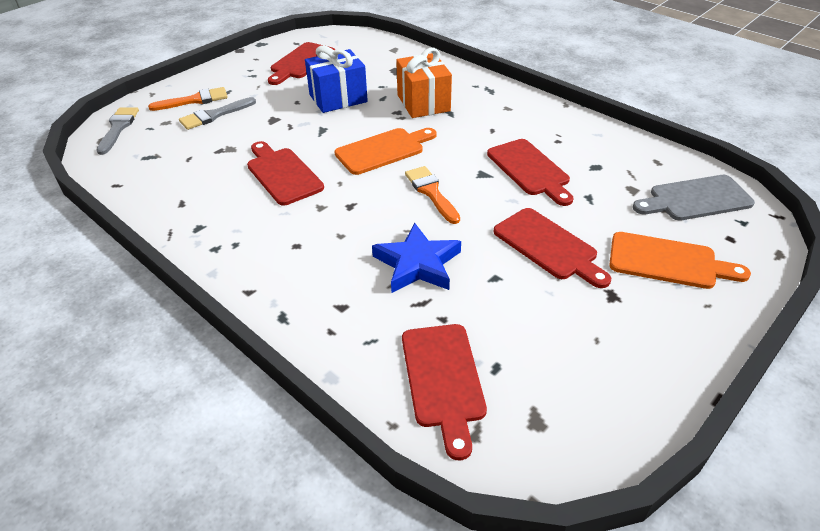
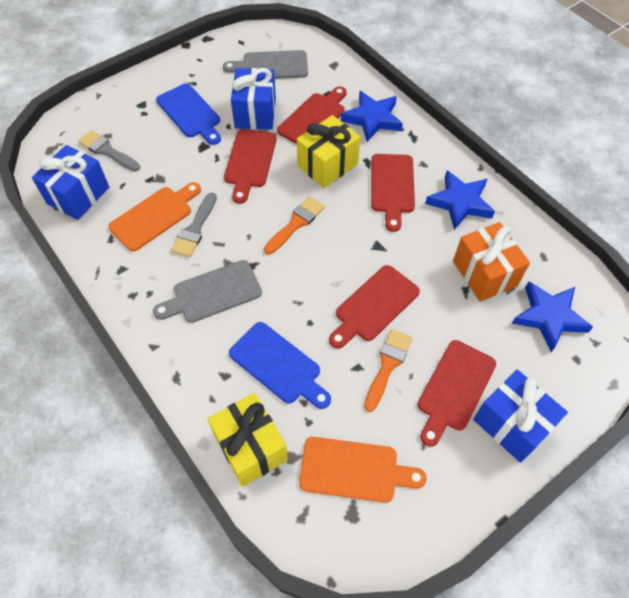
blue cutting board: none = 0 -> [156,84,221,145] [229,322,331,409] = 2
blue gift: [305,45,368,113] = 1 -> [32,145,109,220] [231,68,276,130] [473,369,568,462] = 3
blue star: [372,223,461,293] = 1 -> [341,91,403,142] [425,170,495,230] [512,281,593,352] = 3
grey cutting board: [633,175,755,220] = 1 -> [153,260,262,323] [223,50,308,79] = 2
yellow gift: none = 0 -> [208,393,288,487] [297,115,360,188] = 2

